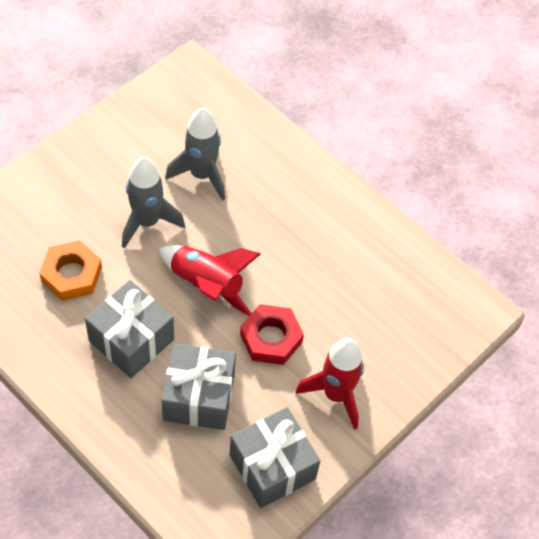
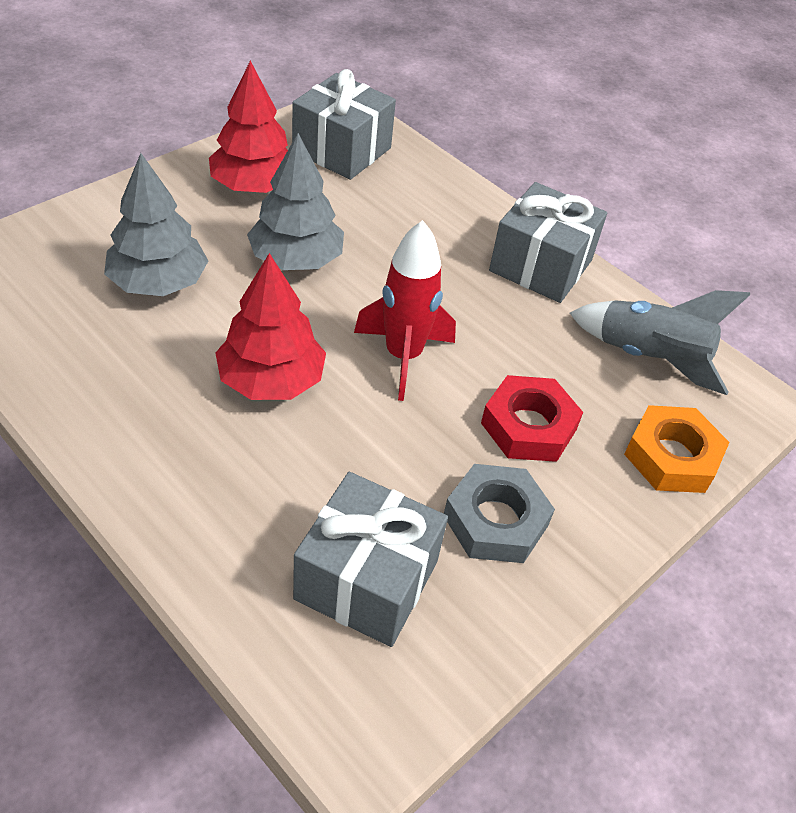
grey nut: none = 0 -> [444,464,555,563] = 1
grey rocket: [122,156,185,248] [165,107,225,201] = 2 -> [570,290,750,395] = 1
grey tree: none = 0 -> [104,153,208,296] [247,133,344,270] = 2
red rocket: [159,245,260,316] [295,338,364,430] = 2 -> [354,220,456,401] = 1
red tree: none = 0 -> [209,61,288,193] [216,253,326,400] = 2

